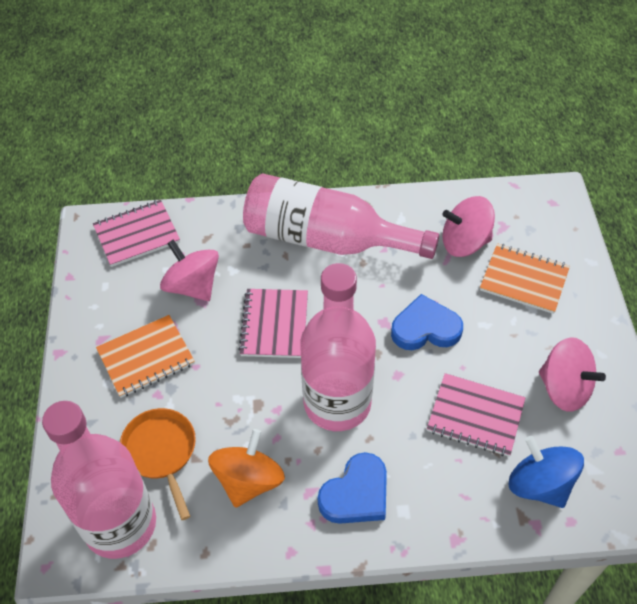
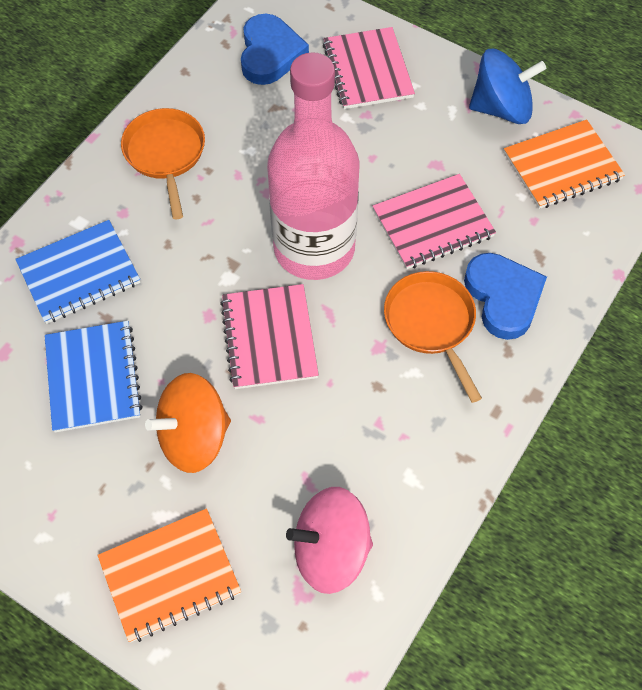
blue notebook: none = 0 -> [15,220,140,324] [44,321,143,432] = 2
orange pan: [120,408,196,520] = 1 -> [121,108,205,219] [384,271,482,403] = 2
pink bottle: [42,401,156,559] [243,173,439,259] [300,263,376,431] = 3 -> [267,52,360,280] = 1
pink spinning top: [160,239,219,301] [442,196,495,257] [539,337,606,412] = 3 -> [286,487,373,594] = 1

